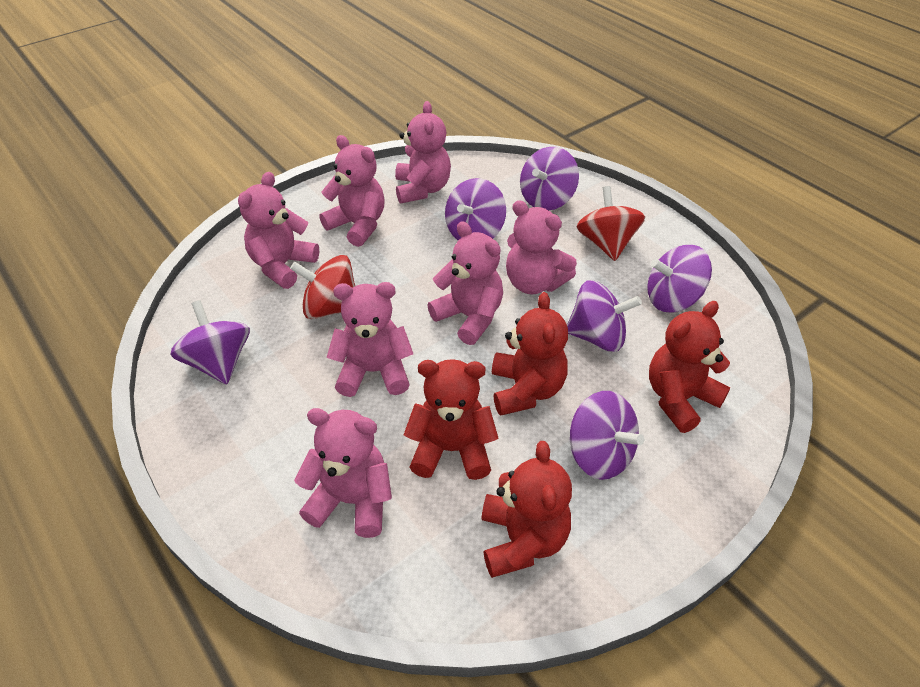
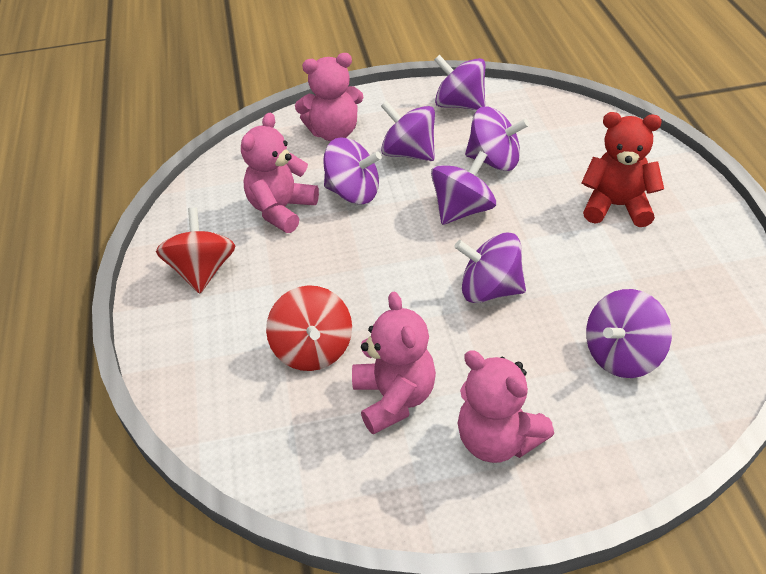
pink teddy bear: [238,172,319,289] [294,408,392,538] [319,135,385,247] [327,282,413,397] [395,101,451,203] [427,221,503,345] [506,200,577,294] = 7 -> [241,113,319,233] [295,53,364,141] [352,292,436,435] [458,350,554,463] = 4
purple spinning top: [170,300,250,384] [445,178,506,240] [520,147,579,210] [567,280,642,352] [570,391,644,480] [647,245,712,313] = 6 -> [323,137,382,204] [381,101,435,161] [431,151,496,225] [434,55,485,110] [454,232,526,303] [465,106,529,171] [586,289,672,378] = 7
red teddy bear: [404,359,499,480] [481,441,572,578] [492,292,568,416] [649,301,731,433] = 4 -> [582,112,664,227] = 1

